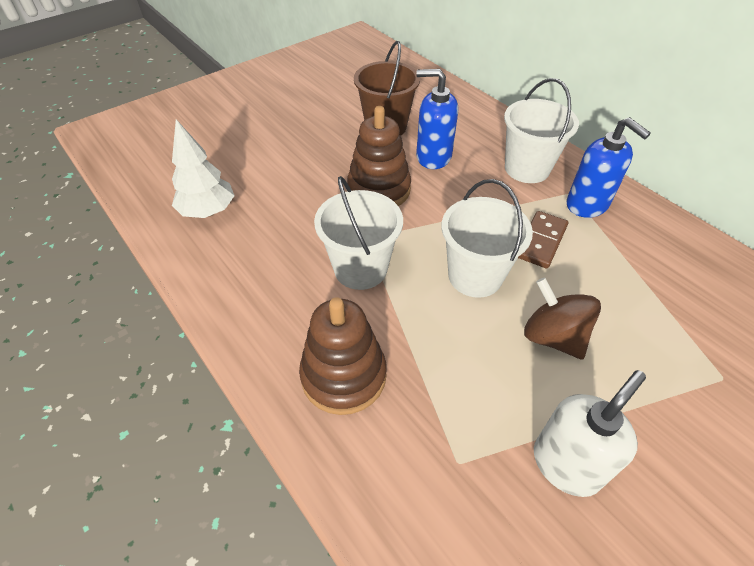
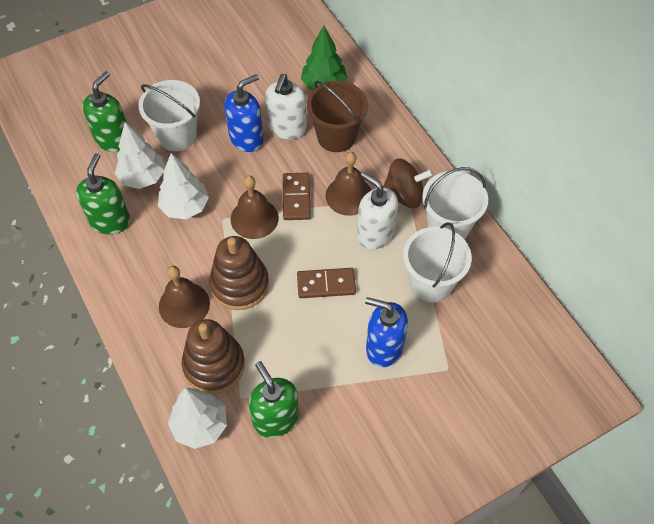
brown bell: none = 0 -> [159,266,210,328] [231,176,279,239] [325,152,371,216] = 3
brown domino: [518,211,568,269] = 1 -> [283,173,311,220] [297,268,356,298] = 2
green soap dispenser: none = 0 -> [76,153,130,235] [82,71,127,152] [249,361,299,438] = 3
green tree: none = 0 -> [301,25,347,90] = 1
white soap dispenser: [534,370,646,497] = 1 -> [265,74,307,139] [357,172,398,250] = 2
white tree: [172,119,235,218] = 1 -> [115,122,165,189] [158,153,209,219] [168,388,227,449] = 3

